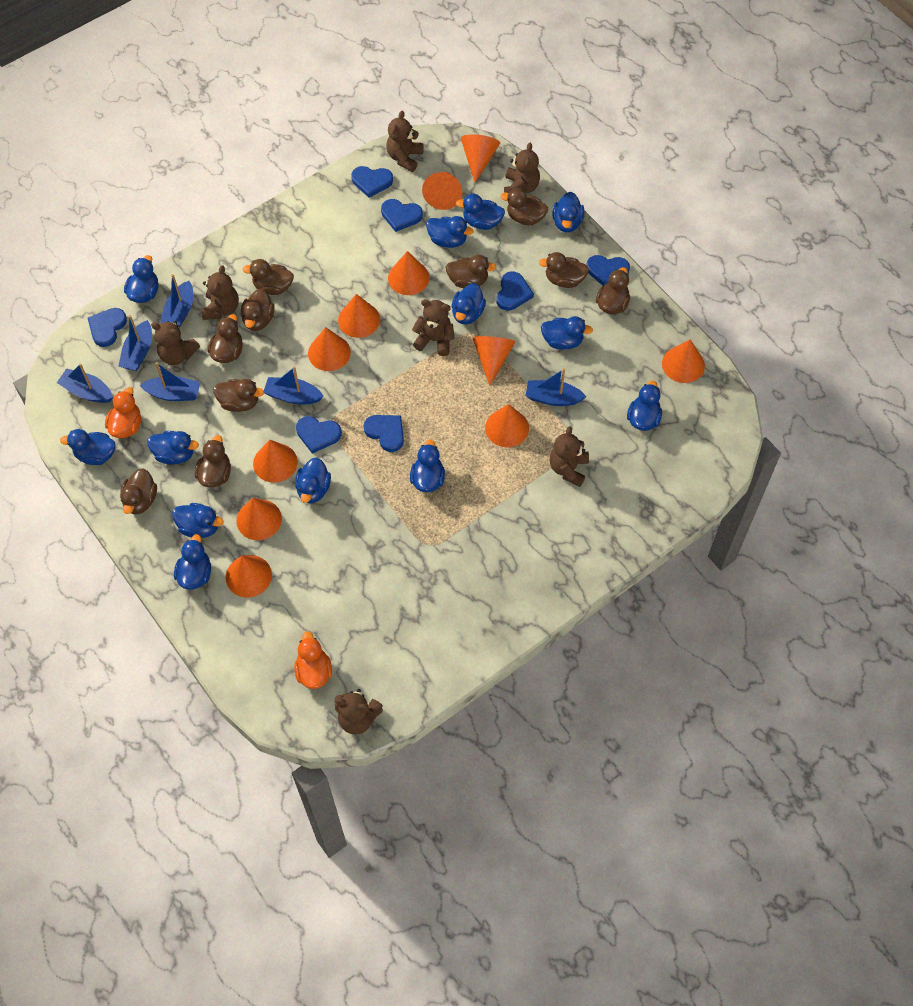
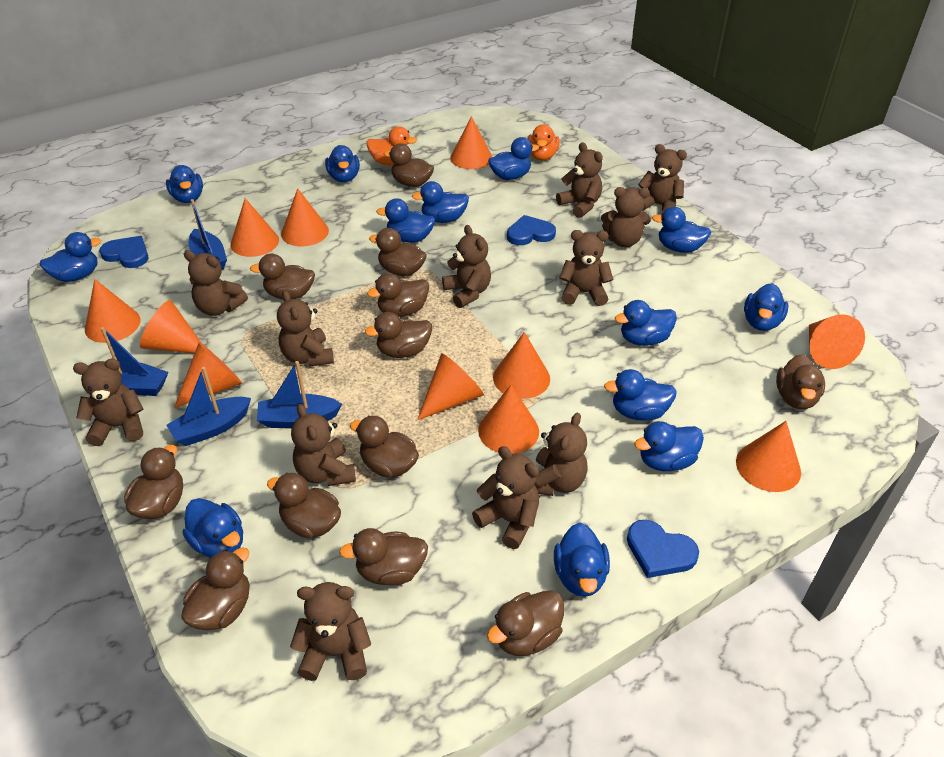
blue boat: [57,363,113,403] [119,315,152,371] [140,362,200,401] [160,274,193,328] [264,367,324,404] [526,368,586,406] = 6 -> [101,327,168,396] [166,367,251,446] [188,199,227,270] [257,361,342,428] = 4
blue heart: [88,308,127,347] [296,416,342,454] [351,166,393,198] [363,415,404,452] [381,199,423,232] [496,271,534,311] [586,255,630,286] = 7 -> [99,236,149,268] [507,215,556,245] [627,520,699,578] = 3
brown duck: [120,468,157,514] [195,435,231,488] [207,314,243,363] [213,379,264,412] [241,289,275,331] [243,259,294,295] [446,254,496,288] [500,188,548,225] [539,252,589,288] [596,267,630,314] = 10 -> [124,445,183,519] [181,548,250,630] [250,253,315,299] [267,473,341,538] [339,528,428,586] [350,416,419,478] [365,312,432,358] [367,273,429,317] [369,228,427,276] [384,143,434,187] [487,590,564,656] [776,354,825,409] = 12
brown teddy bear: [151,321,200,365] [201,265,239,320] [334,689,383,735] [386,111,423,172] [412,299,455,356] [504,143,540,193] [550,426,589,487] = 7 -> [73,359,143,446] [184,250,248,316] [277,290,334,367] [290,582,371,681] [291,404,356,486] [442,225,491,308] [472,446,539,549] [535,413,588,496] [556,142,603,218] [559,230,613,306] [601,187,651,247] [638,144,687,214] = 12

